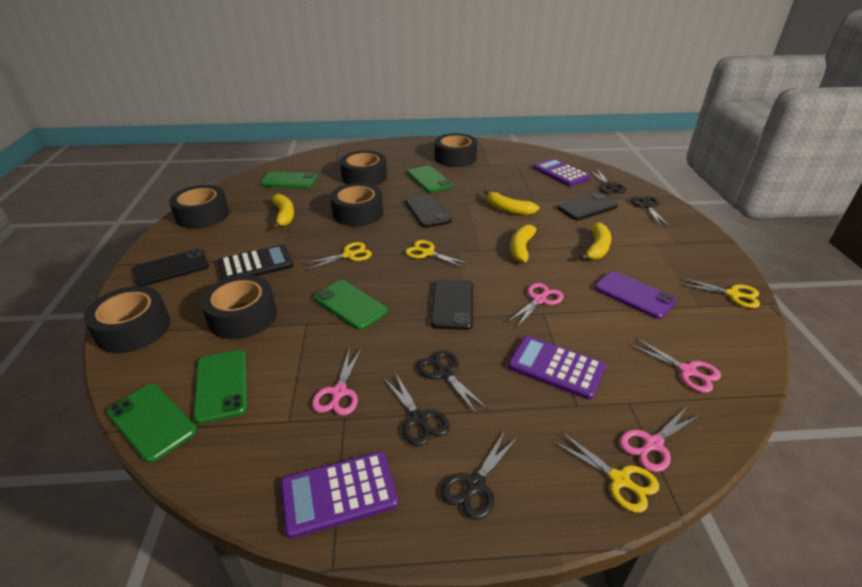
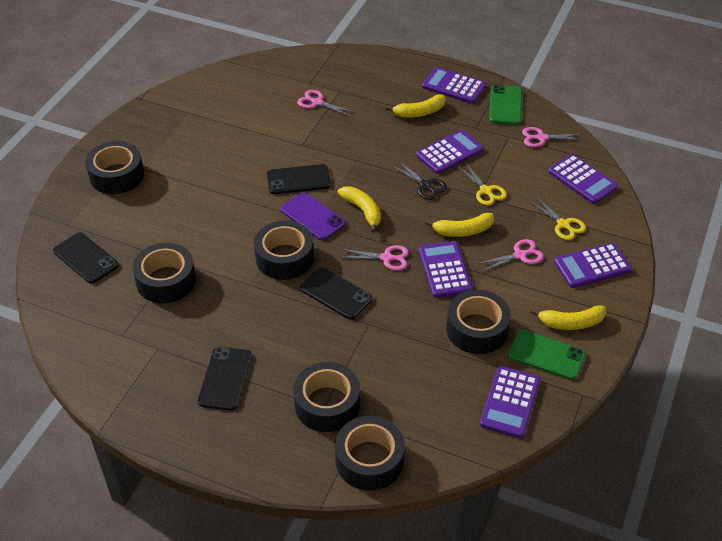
black calculator: [218,244,293,280] = 1 -> none = 0
black scissors: [384,372,450,446] [417,350,488,415] [441,431,518,520] [590,169,626,194] [630,196,669,226] = 5 -> [392,161,447,200] = 1
green phone: [107,384,197,463] [193,350,247,424] [261,171,318,188] [314,280,388,330] [407,165,453,193] = 5 -> [489,85,522,125] [508,330,586,380] = 2
purple calculator: [280,451,398,539] [508,336,605,400] [533,158,591,187] = 3 -> [416,130,484,174] [419,241,472,298] [422,67,486,104] [480,366,540,438] [548,154,618,204] [554,243,632,288] = 6
yellow scissors: [304,242,372,270] [405,240,469,268] [553,432,659,513] [679,278,760,308] = 4 -> [457,164,507,206] [529,197,586,240] = 2

